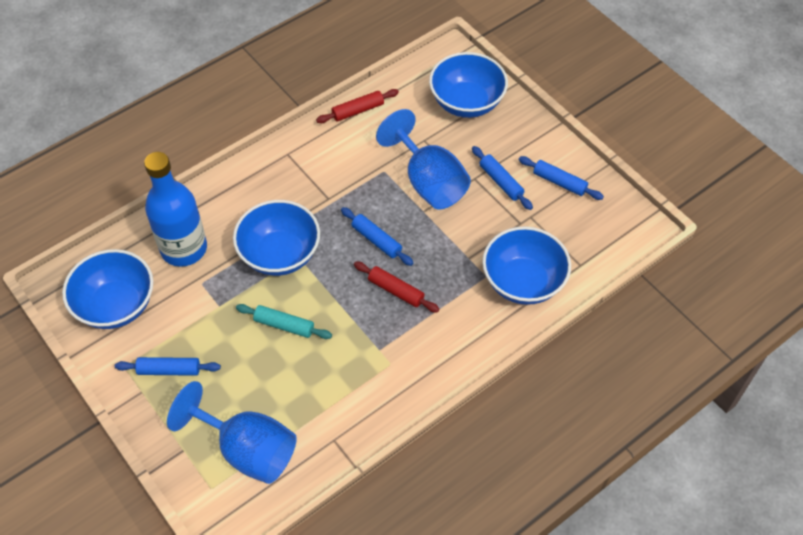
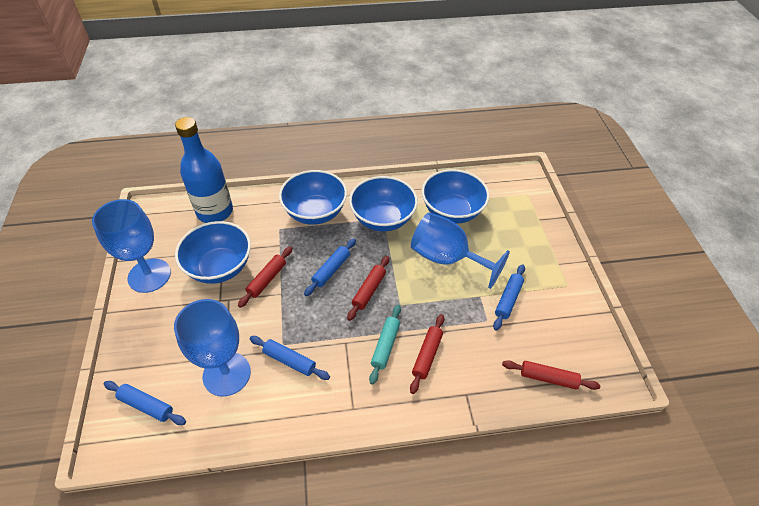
blue goblet: [167,381,297,484] [376,109,471,210] = 2 -> [92,199,171,293] [174,299,251,397] [411,213,510,289] = 3
red rolling pin: [316,89,399,123] [354,262,440,313] = 2 -> [238,246,292,308] [347,256,389,321] [410,314,444,394] [502,360,600,390] = 4

